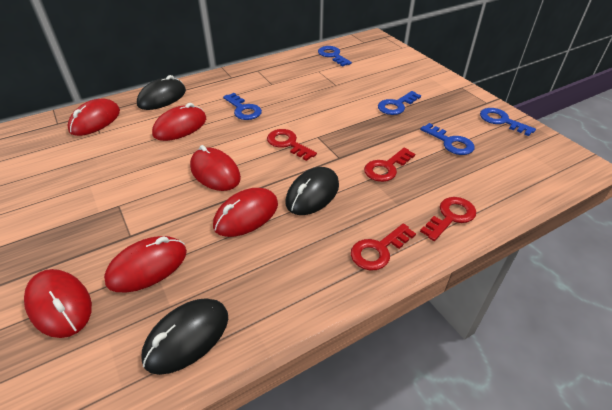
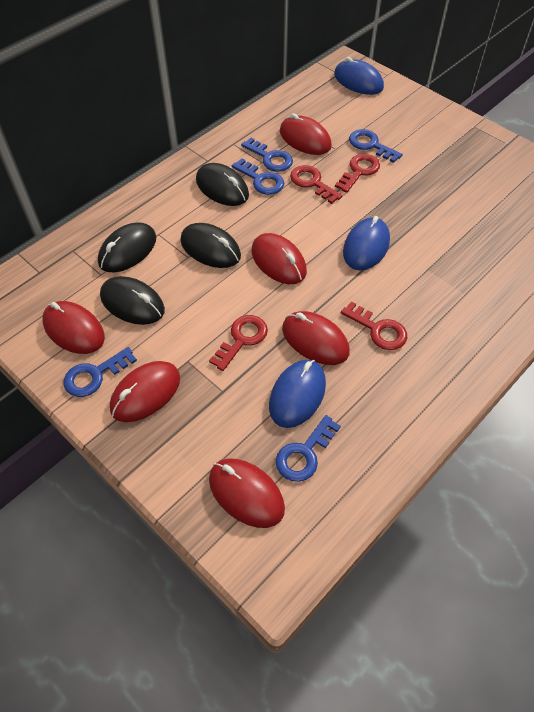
black mouse: [137,75,186,110] [141,298,228,375] [285,167,339,215] = 3 -> [98,222,156,272] [100,276,165,325] [180,223,241,268] [196,163,249,206] = 4
blue mouse: none = 0 -> [269,360,326,428] [334,57,384,95] [343,216,390,270] = 3

